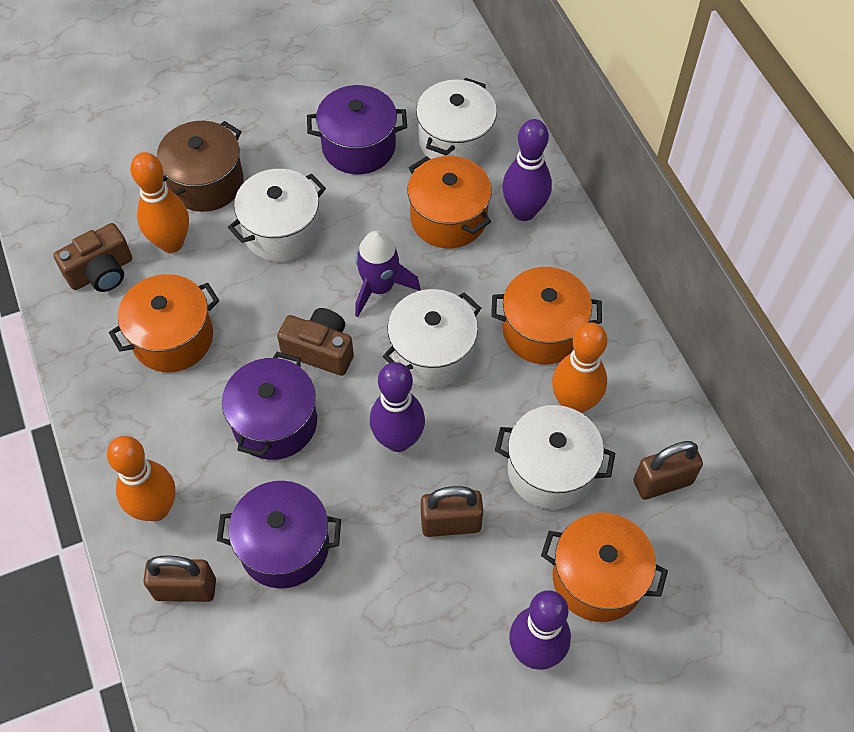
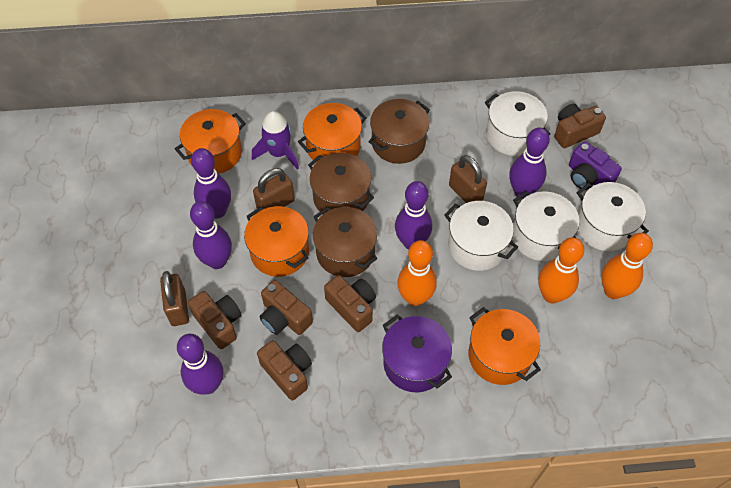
brown camera: [53,223,132,292] [277,308,354,376] = 2 -> [188,291,242,349] [257,340,312,401] [260,280,313,335] [324,275,376,332] [554,104,606,148] = 5
brown pot: [157,121,244,212] = 1 -> [308,153,374,213] [313,207,377,277] [368,99,430,164] = 3
purple bowling pin: [370,362,425,452] [502,119,552,221] [509,590,571,670] = 3 -> [177,334,223,395] [190,201,232,269] [191,148,231,219] [395,181,432,249] [510,127,550,199] = 5
purple camera: none = 0 -> [569,141,622,190] = 1
purple pot: [217,481,341,589] [222,352,317,460] [307,85,407,174] = 3 -> [382,314,452,392] = 1

